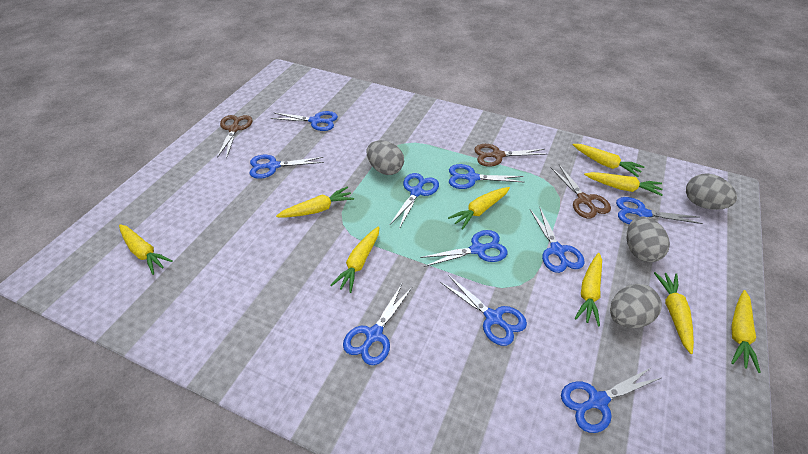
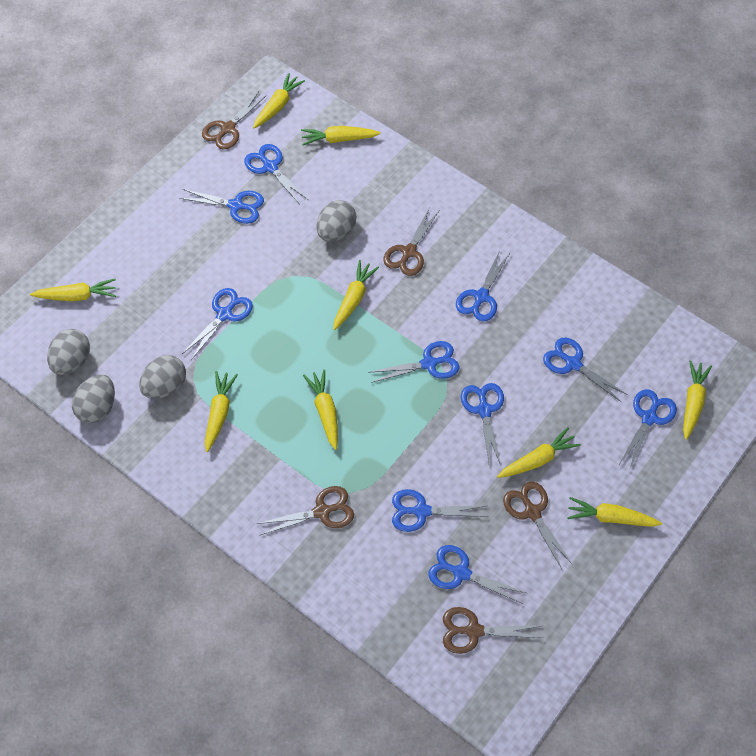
brown scissors: [217,115,253,159] [474,144,547,167] [551,165,611,219] = 3 -> [202,91,267,150] [257,486,354,535] [383,207,439,276] [443,607,543,654] [503,482,573,569] = 5

